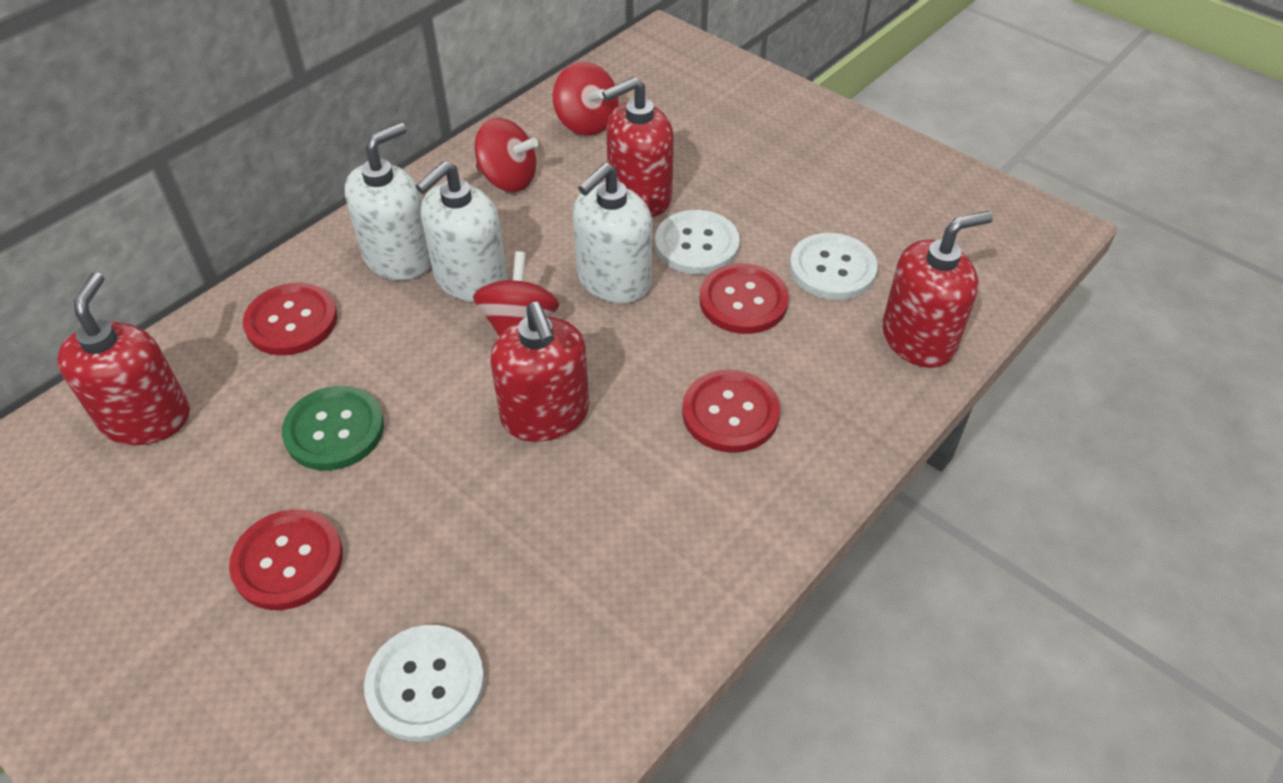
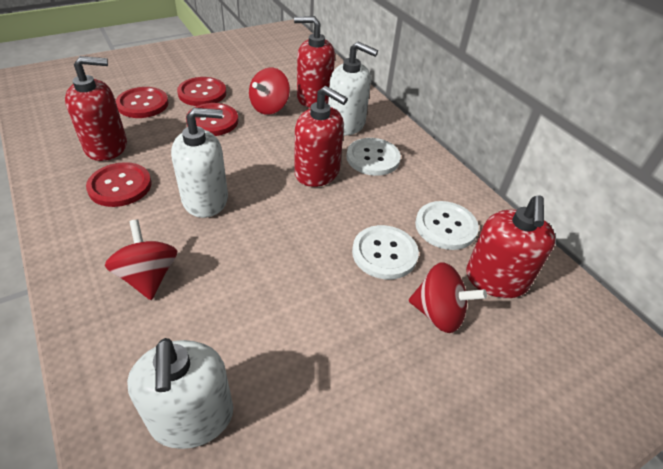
green button: [282,386,384,471] = 1 -> none = 0

